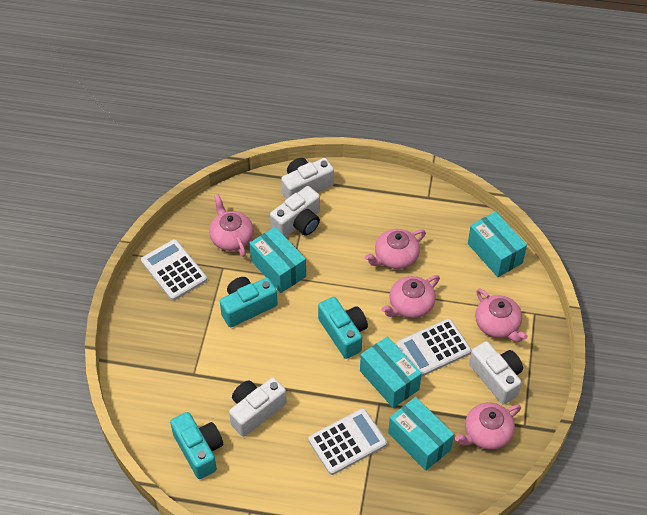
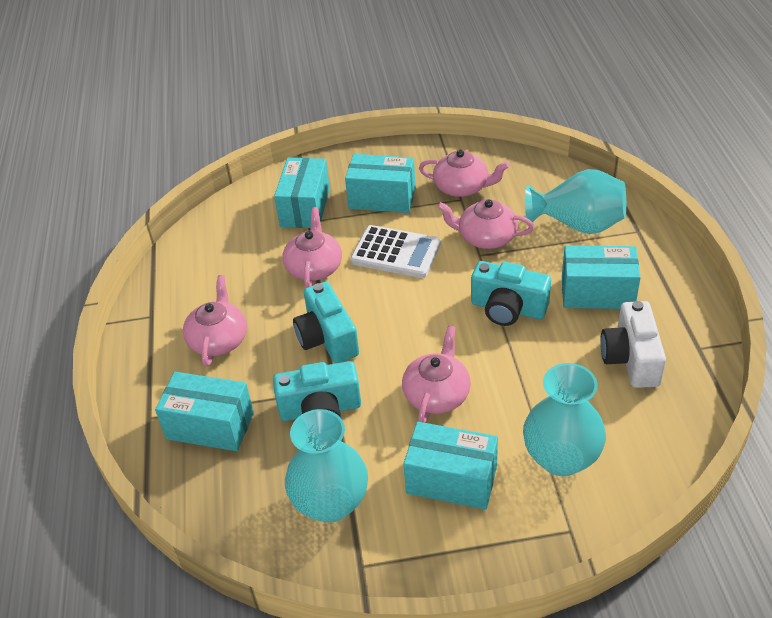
turquoise box: [249,227,306,293] [360,336,422,408] [388,397,454,471] [468,212,527,277] = 4 -> [155,372,254,451] [274,157,330,228] [345,154,415,213] [404,422,498,510] [562,245,641,309] = 5
turquoise vase: none = 0 -> [285,409,368,522] [523,363,606,476] [525,169,626,234] = 3
white calculator: [141,239,207,300] [308,408,387,475] [396,319,471,377] = 3 -> [350,225,441,278] = 1
white camera: [229,378,287,437] [270,186,320,237] [281,158,334,199] [469,341,523,405] = 4 -> [600,301,666,388] = 1

